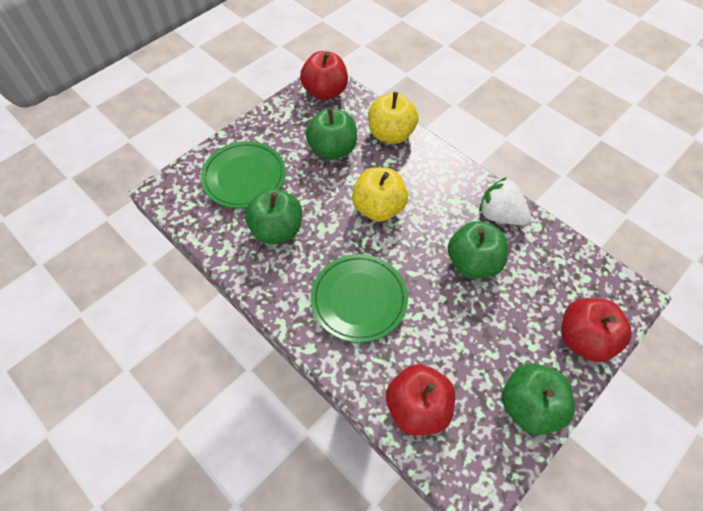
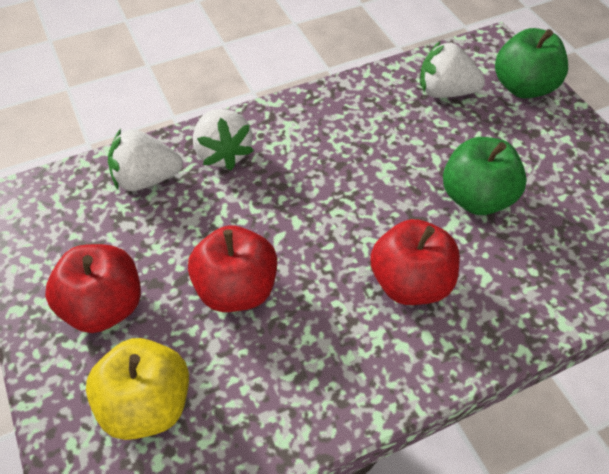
green apple: [245,188,302,244] [306,107,357,160] [448,221,508,279] [502,363,575,435] = 4 -> [443,137,527,215] [495,28,568,98] = 2
green plate: [201,141,286,208] [311,254,408,343] = 2 -> none = 0
white strawberry: [479,177,531,225] = 1 -> [108,129,183,191] [193,109,254,170] [420,41,485,98] = 3
yellow apple: [352,167,408,222] [368,92,419,144] = 2 -> [86,338,189,440] = 1

